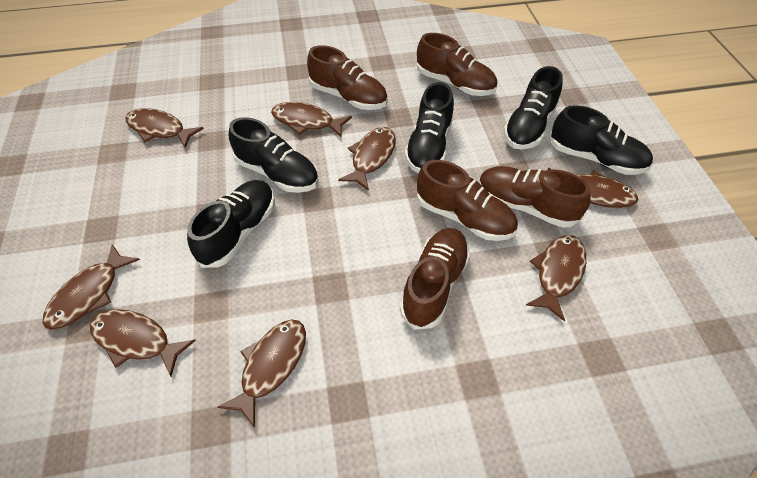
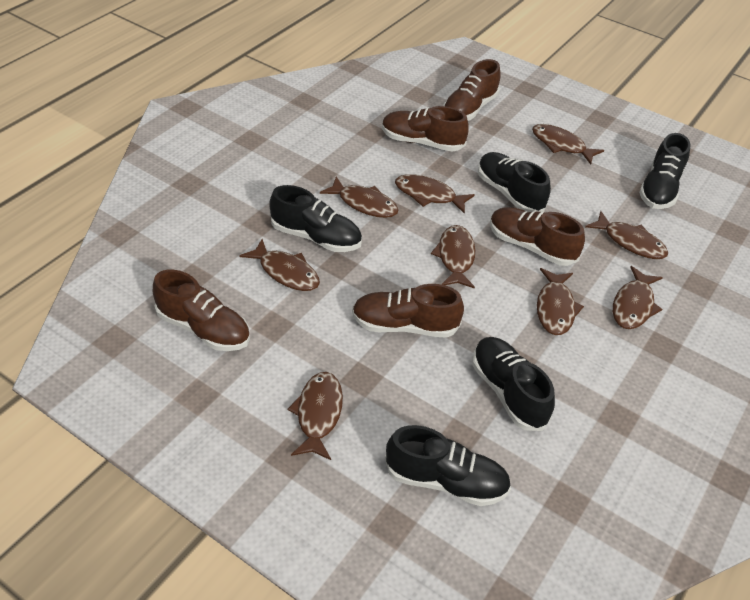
brown fish: [43,244,140,330] [90,309,196,376] [125,108,204,148] [217,319,306,428] [271,102,352,137] [338,127,396,191] [526,235,586,322] [548,168,638,208] = 8 -> [239,239,320,291] [288,372,343,460] [320,177,398,218] [395,174,475,214] [431,225,475,289] [532,124,604,165] [537,268,584,335] [585,211,668,259] [613,266,663,329] = 9

